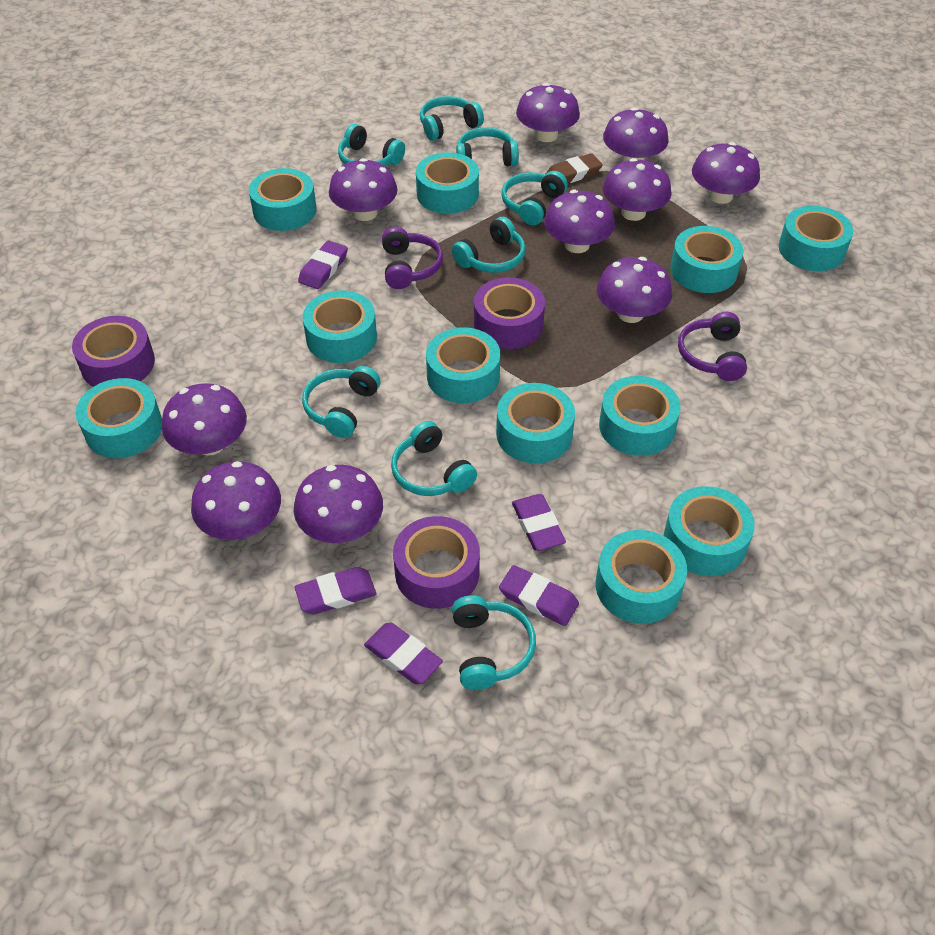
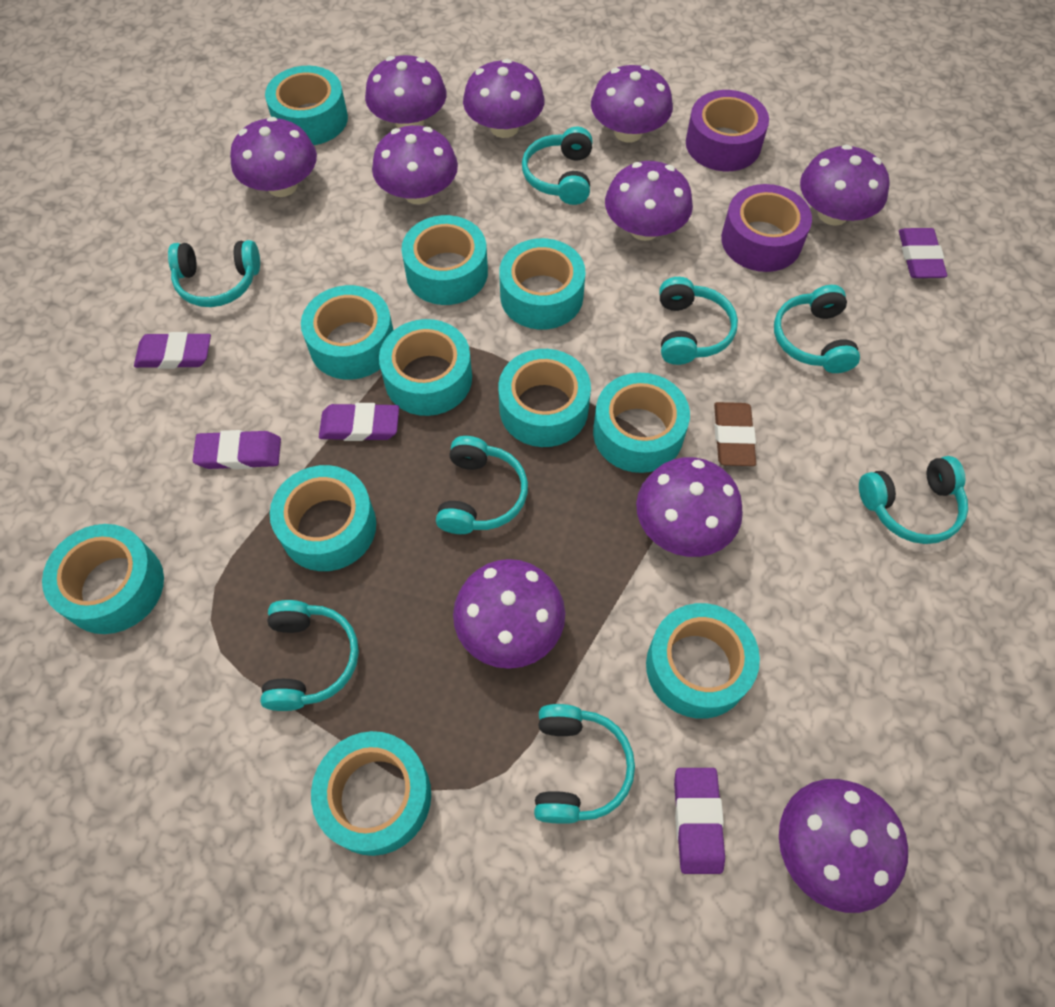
purple headphones: [382,227,443,289] [678,312,747,381] = 2 -> none = 0
purple tape: [72,316,155,387] [393,516,480,609] [474,277,545,349] = 3 -> [686,90,769,171] [721,184,812,272] = 2

